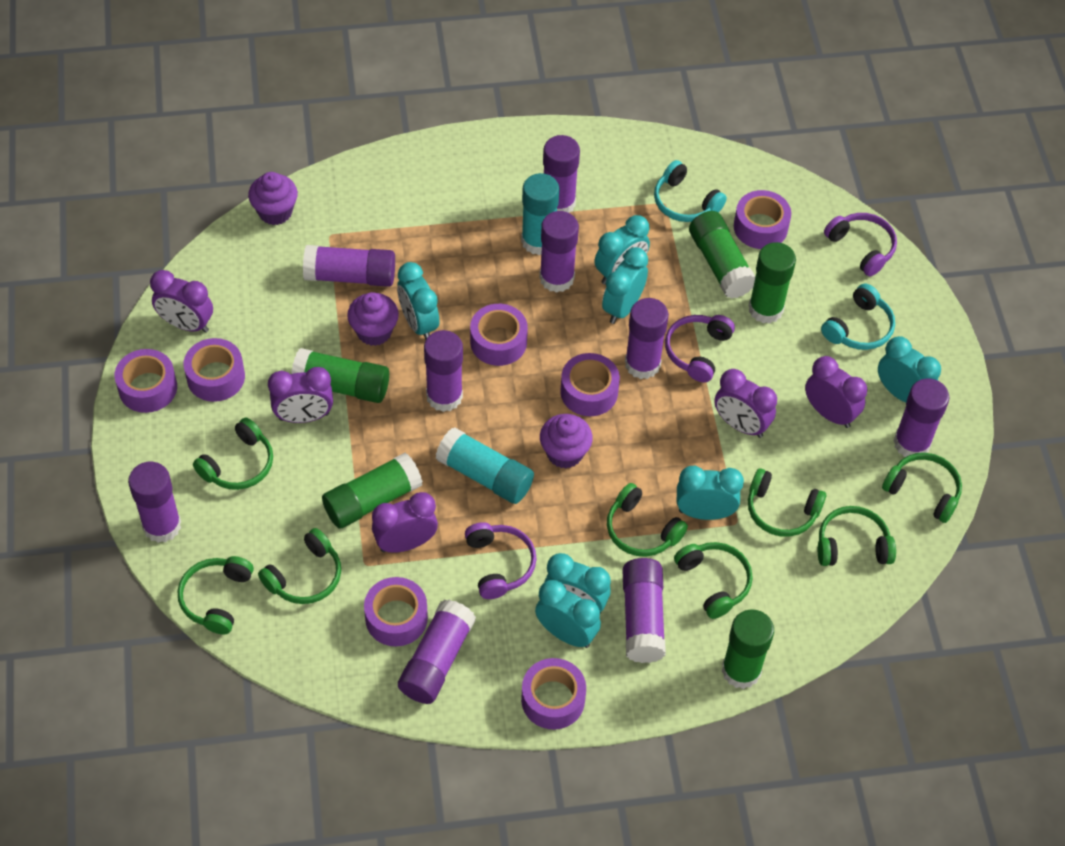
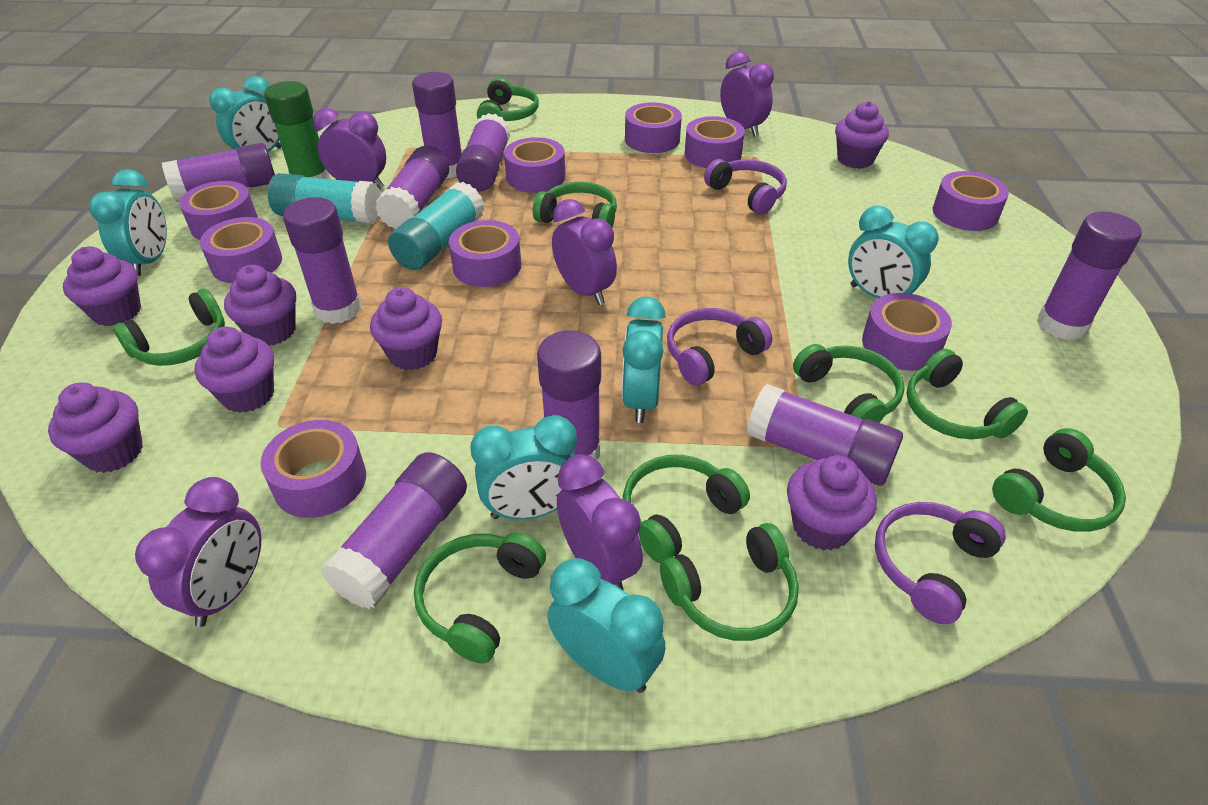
green glue stick: [291,348,389,403] [322,453,423,529] [689,211,755,299] [722,609,774,689] [749,242,796,324] = 5 -> [264,81,330,179] = 1
green headphones: [178,556,254,635] [193,418,273,490] [258,528,341,604] [607,483,688,557] [674,542,753,619] [748,468,826,537] [818,506,896,566] [882,453,962,523] = 8 -> [113,289,225,366] [414,532,546,663] [477,78,539,121] [533,182,617,228] [623,455,750,563] [660,523,799,641] [793,344,904,423] [906,349,1028,439] [992,428,1126,532] = 9
purple cupcake: [248,172,298,225] [347,292,399,346] [540,414,593,469] = 3 -> [48,383,143,473] [63,246,141,326] [195,327,274,413] [224,265,296,346] [370,287,442,370] [787,455,877,551] [835,101,889,169] = 7
purple tape: [115,349,177,413] [184,338,245,402] [364,577,428,647] [470,304,528,366] [521,658,586,730] [560,353,620,416] [734,190,791,249] = 7 -> [179,181,258,240] [200,217,282,283] [260,420,366,518] [449,220,521,287] [504,137,565,193] [625,102,682,153] [684,116,745,168] [862,293,952,371] [933,171,1009,231] = 9
turquoise clock: [397,262,439,340] [535,580,601,648] [545,553,611,614] [594,215,650,285] [602,247,648,324] [677,466,744,520] [878,336,941,403] = 7 -> [89,169,167,276] [209,76,281,152] [470,415,577,519] [547,558,666,693] [622,297,666,423] [848,206,939,298] = 6
turquoise headphones: [654,160,727,222] [821,284,895,350] = 2 -> none = 0

